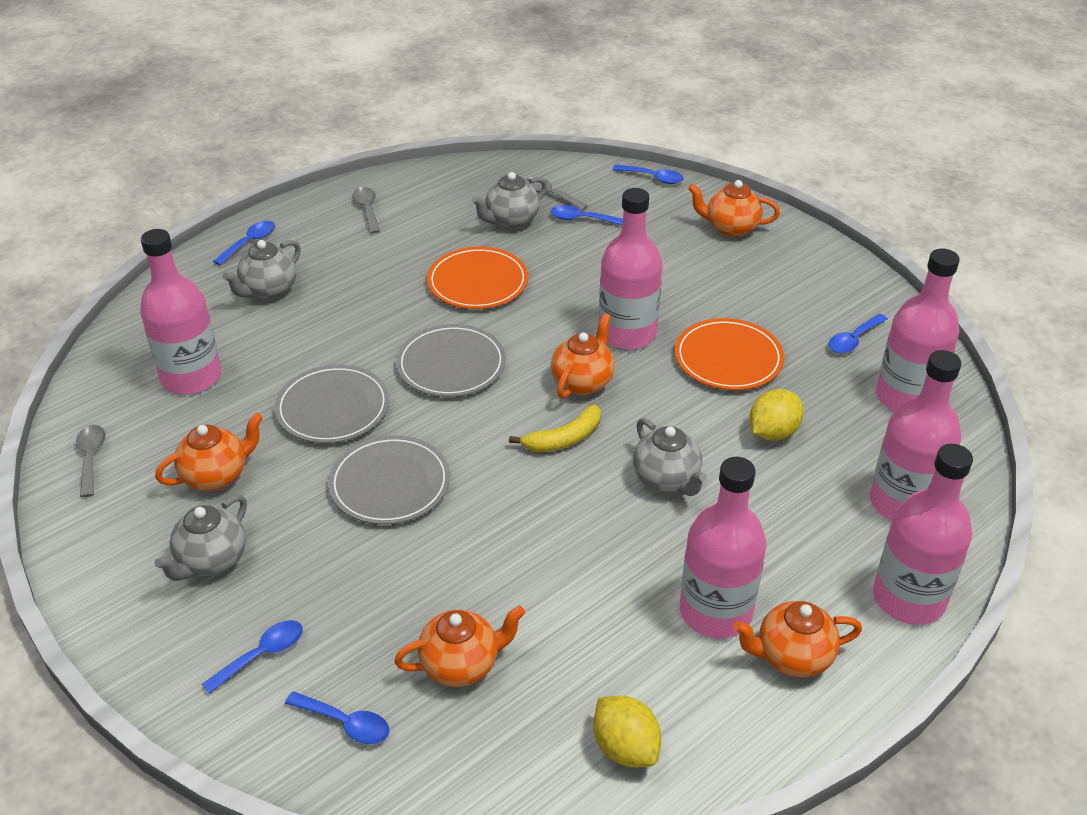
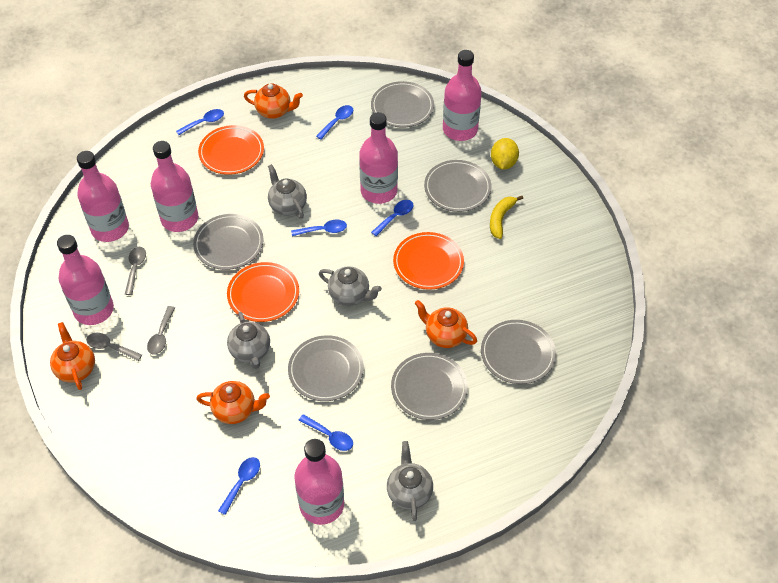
grey plate: [275,365,389,443] [328,435,450,525] [396,324,506,397] = 3 -> [193,214,264,270] [288,335,364,401] [371,81,434,127] [391,353,468,420] [424,160,491,212] [481,320,556,384] = 6
orange plate: [427,247,528,309] [675,318,784,390] = 2 -> [198,125,264,175] [227,262,299,322] [393,232,464,290] = 3
orange teapot: [155,413,263,491] [394,606,525,687] [551,313,615,399] [688,180,780,237] [734,601,862,678] = 5 -> [50,322,95,390] [196,381,270,424] [244,83,303,119] [415,300,477,348] = 4
yellow lemon: [593,696,661,767] [749,389,804,441] = 2 -> [491,138,519,170] = 1

